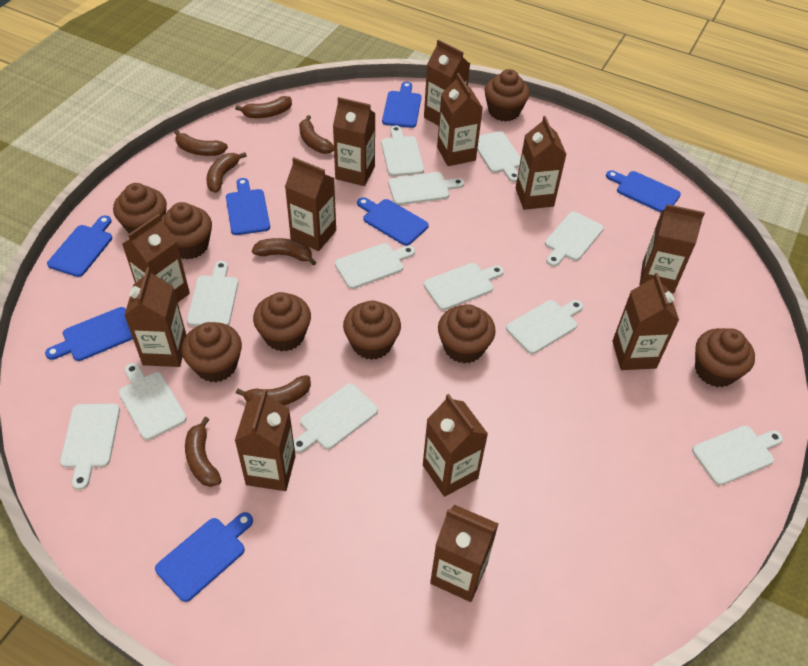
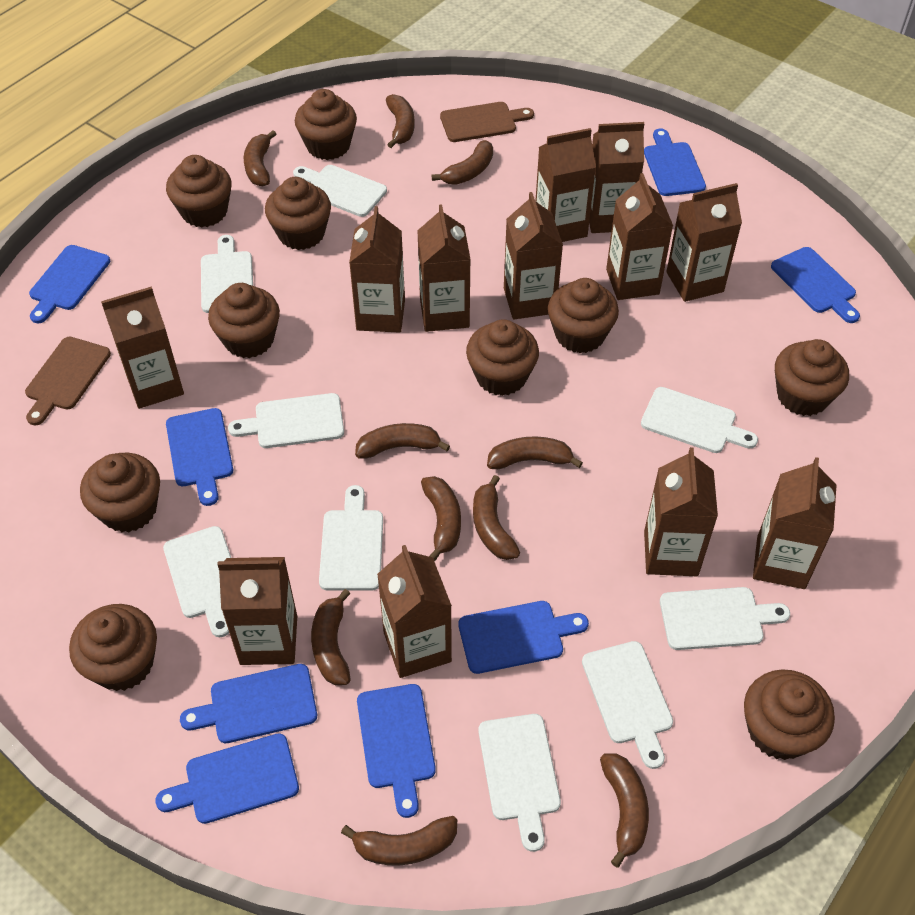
blue cutting board: [45,307,133,361] [47,215,112,277] [155,512,253,602] [226,178,270,235] [357,197,429,246] [382,82,421,128] [606,170,681,213] = 7 -> [29,245,110,323] [155,733,299,824] [166,408,233,506] [180,664,317,743] [357,684,436,818] [458,601,589,674] [644,129,706,196] [771,247,860,323] = 8
brown banana: [174,130,228,156] [185,417,221,487] [206,152,247,192] [235,96,292,118] [236,375,311,405] [252,238,316,266] [299,115,334,154] = 7 -> [243,130,276,186] [311,589,351,685] [341,816,457,866] [355,423,450,459] [386,94,415,148] [421,476,461,561] [432,140,493,185] [473,475,520,560] [487,437,583,469] [600,753,649,868] = 10
brown cupcake: [113,183,167,234] [161,202,212,260] [182,322,242,382] [253,292,311,352] [343,300,401,360] [438,304,496,364] [485,69,530,122] [695,328,755,387] = 8 -> [69,604,157,691] [80,453,160,532] [166,155,232,228] [208,283,280,358] [265,177,331,250] [295,89,357,160] [466,319,539,396] [548,278,619,353] [744,669,835,760] [775,339,849,416] = 10
brown cutting board: none = 0 -> [25,337,111,425] [440,102,534,142] = 2
white cutting board: [60,404,120,490] [119,363,187,440] [187,261,238,326] [294,383,378,453] [335,243,415,289] [381,125,424,176] [388,172,464,205] [424,263,504,310] [477,131,521,182] [506,300,583,354] [545,211,604,267] [692,426,783,485] = 12 -> [163,526,231,637] [201,235,253,313] [228,393,344,448] [293,165,387,217] [319,485,383,591] [478,714,561,852] [582,641,673,769] [641,387,758,453] [660,587,790,650] = 9

